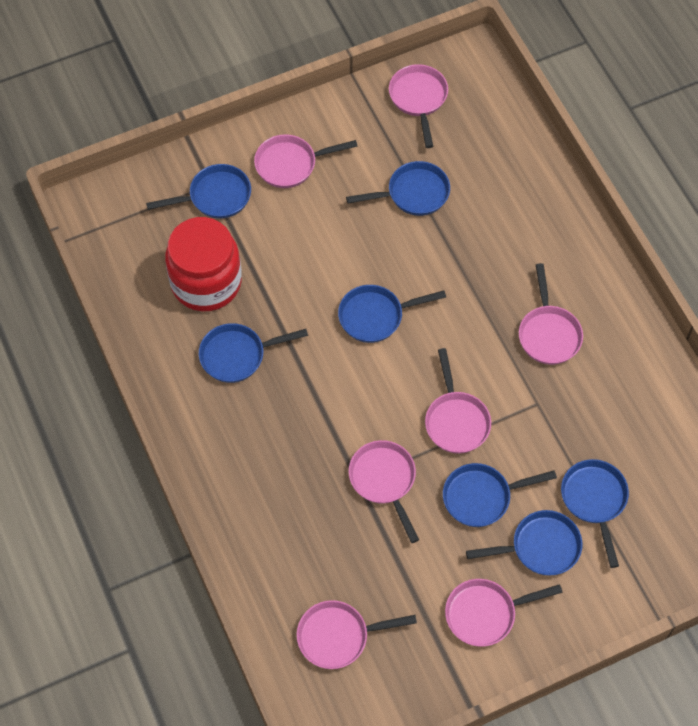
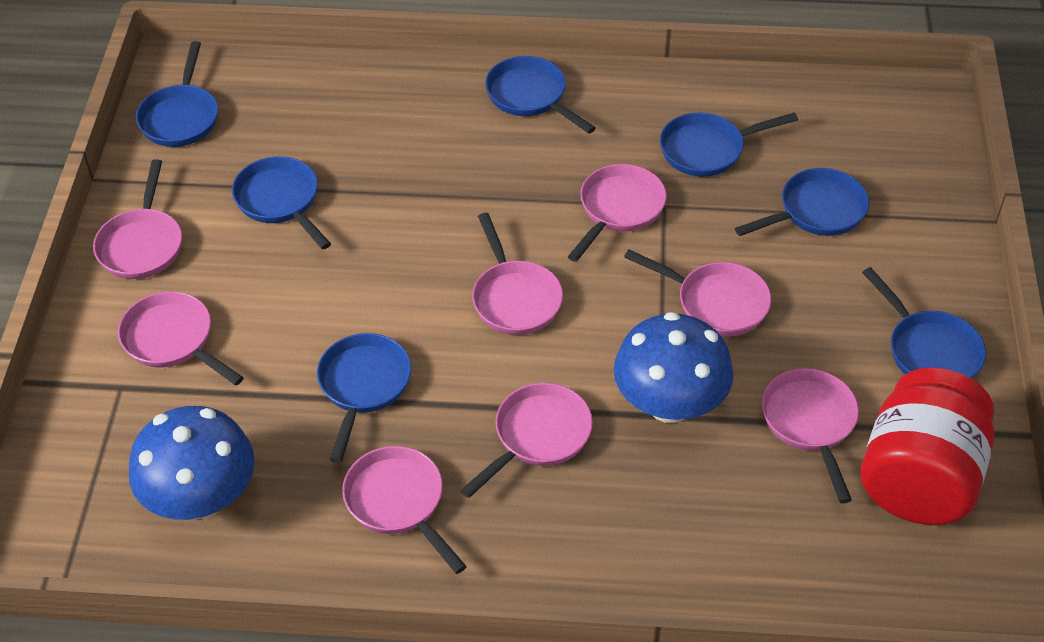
blue mushroom: none = 0 -> [129,406,255,520] [614,312,734,423] = 2
pink pan: [254,135,358,188] [297,600,417,669] [349,440,419,543] [389,64,448,148] [425,348,491,454] [445,579,563,647] [519,263,583,365] = 7 -> [93,159,182,279] [118,291,244,385] [342,446,467,574] [460,383,593,498] [472,213,563,335] [568,164,667,262] [624,249,771,336] [762,368,859,503] = 8

